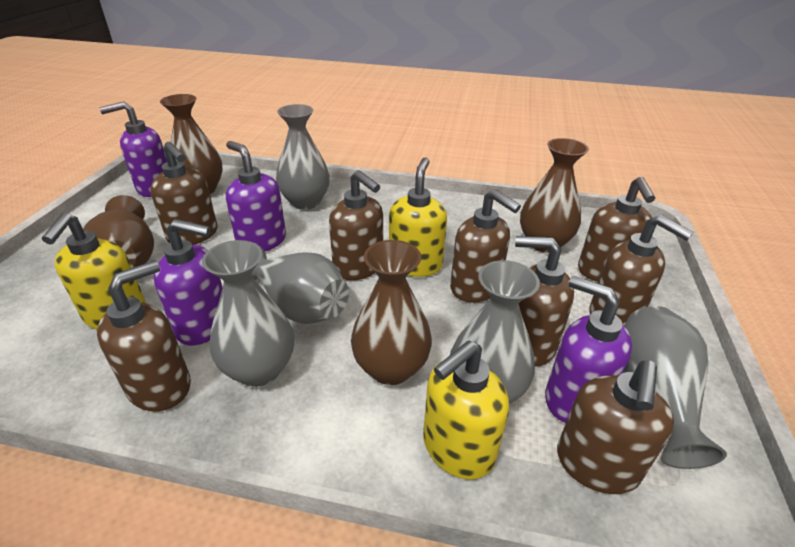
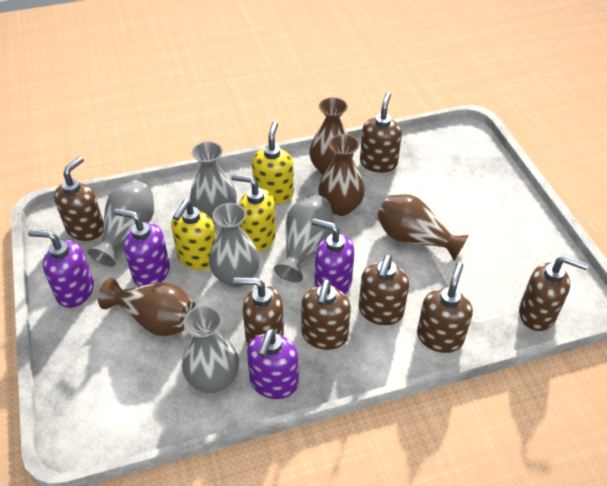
brown soap dispenser: [97,261,191,411] [151,142,217,245] [329,170,383,280] [450,189,521,303] [515,236,574,367] [557,361,674,494] [578,177,655,282] [589,215,693,326] = 8 -> [54,157,104,241] [233,277,284,346] [301,279,351,350] [359,255,409,325] [360,92,402,173] [417,262,473,353] [519,255,589,331] = 7

